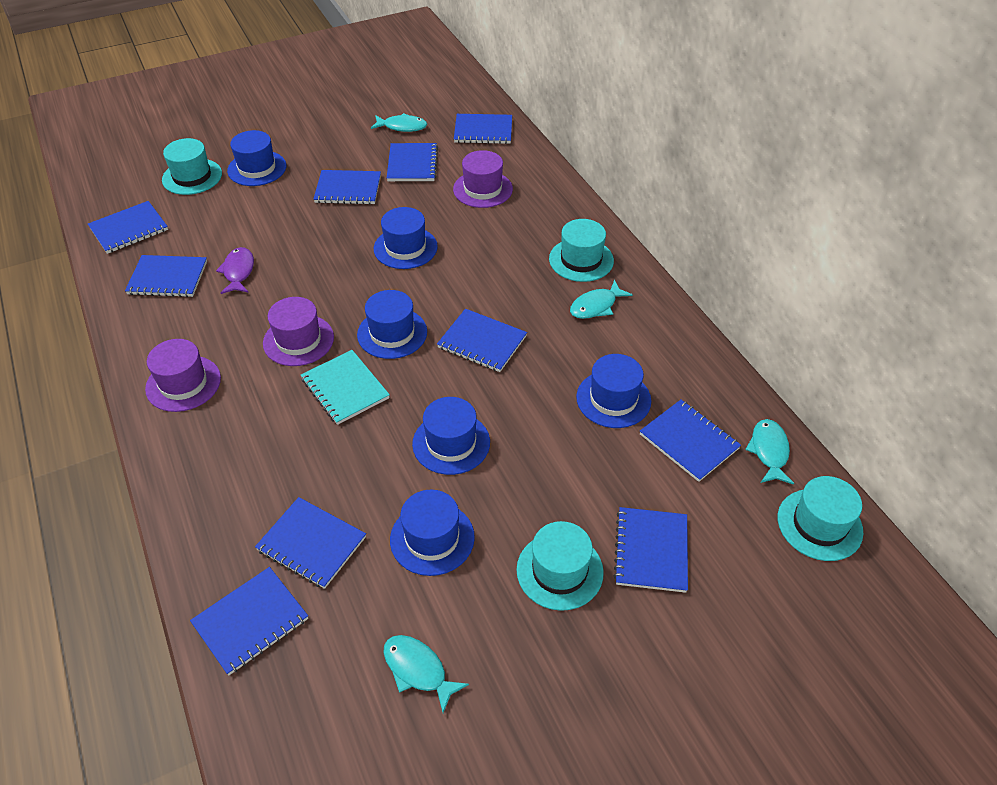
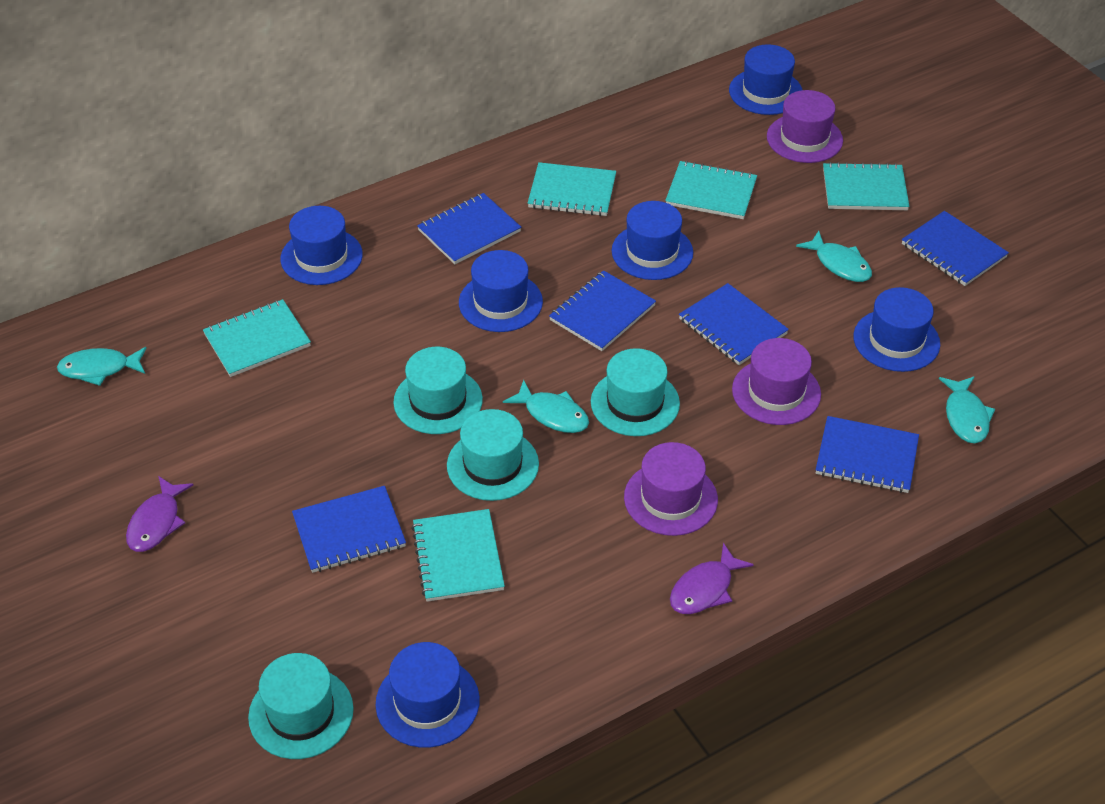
blue notebook: [88,201,168,254] [125,255,207,297] [190,567,308,675] [255,497,366,589] [313,170,381,205] [387,143,438,181] [437,309,527,372] [454,114,512,144] [614,507,688,593] [640,400,741,482] = 10 -> [292,486,406,573] [417,193,521,264] [549,270,656,351] [679,283,789,365] [816,416,919,493] [902,211,1009,286] = 6
purple fish: [216,247,254,294] = 1 -> [126,476,194,552] [670,543,754,614] = 2
turquoise notebook: [301,350,390,425] = 1 -> [203,299,311,377] [411,509,505,602] [528,162,616,216] [665,161,757,219] [823,162,910,210] = 5

